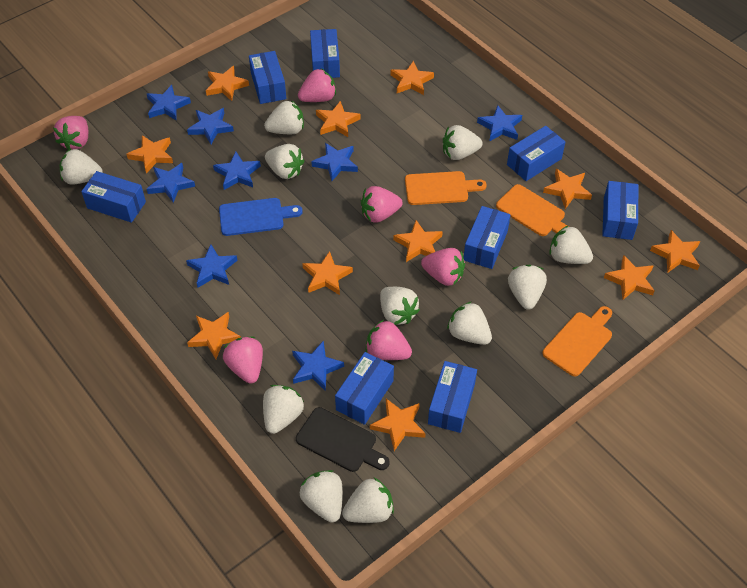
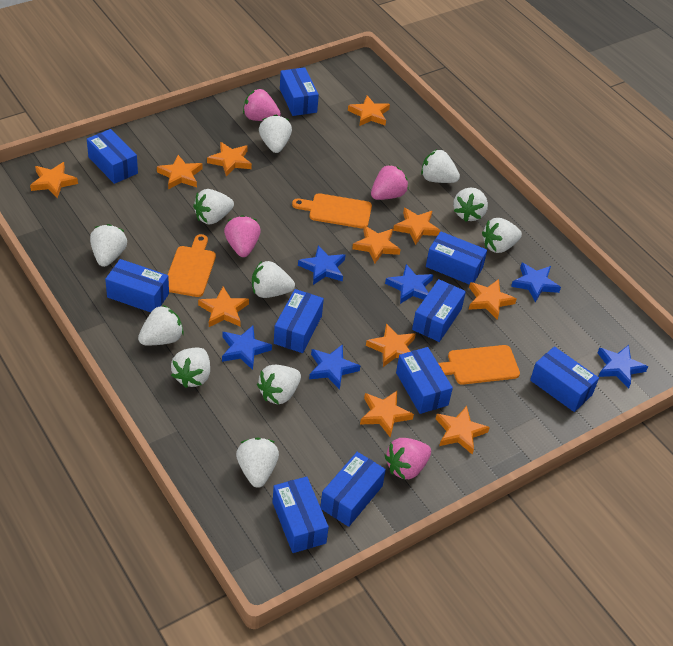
black cutting board: [296,407,390,472] = 1 -> none = 0
blue box: [81,171,146,223] [249,51,286,104] [310,29,340,78] [335,352,394,425] [428,361,477,433] [464,206,511,269] [507,126,565,181] [602,181,638,240] = 8 -> [87,129,138,184] [105,259,169,312] [272,476,329,553] [274,289,324,353] [280,67,319,116] [320,452,386,527] [396,347,453,414] [412,279,466,342] [426,231,487,285] [530,346,599,412] = 10
blue cutting board: [219,198,303,236] = 1 -> none = 0
blue star: [147,85,191,121] [147,163,195,203] [186,245,238,288] [187,108,234,144] [213,151,261,190] [292,341,344,391] [311,143,358,181] [477,105,522,142] = 8 -> [222,326,272,370] [298,245,345,285] [309,344,360,390] [385,264,433,304] [511,263,561,302] [598,345,648,389] = 6
pink strawberry: [53,116,88,151] [223,336,263,384] [298,68,336,102] [361,186,402,223] [366,320,412,360] [421,248,465,286] = 6 -> [224,215,261,257] [243,89,281,121] [371,165,409,200] [384,438,431,480] = 4

